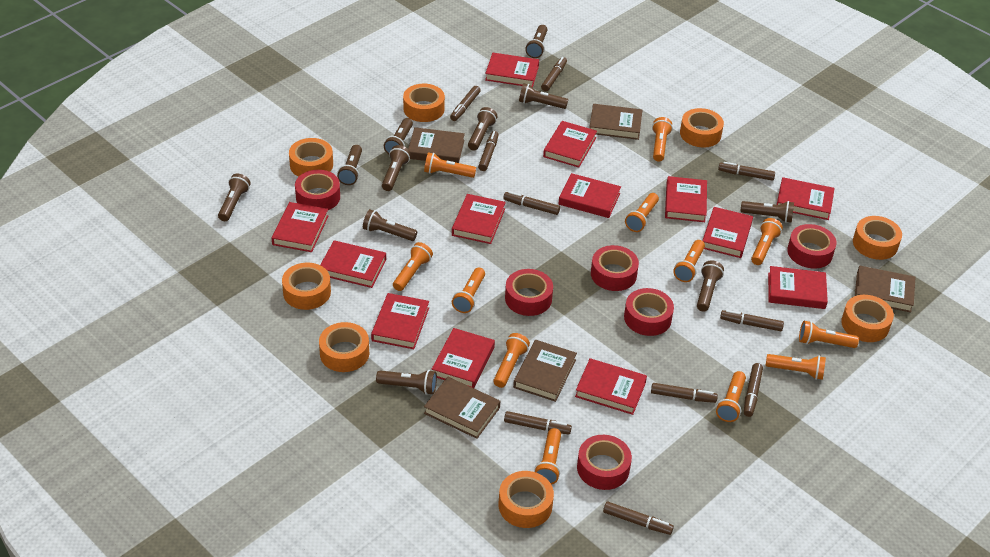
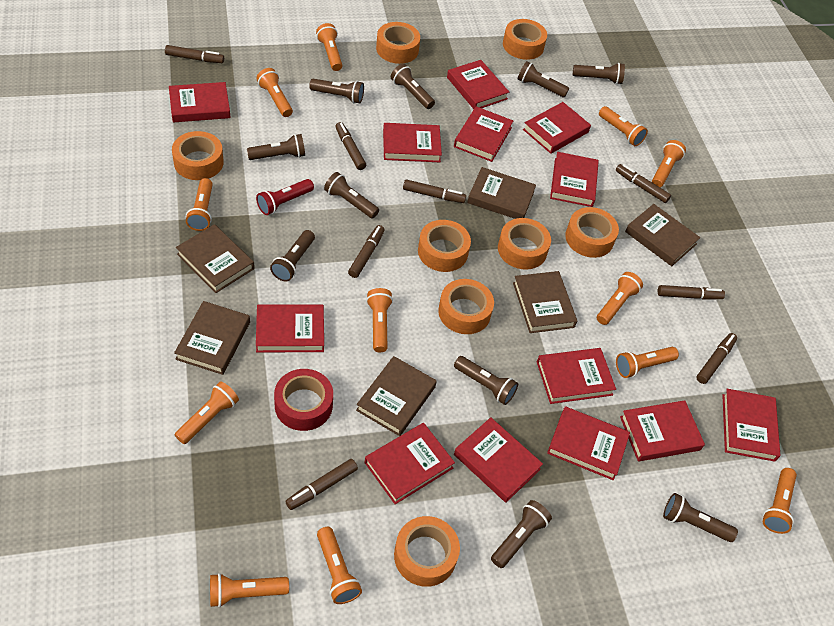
brown book: [408,127,465,163] [424,377,500,439] [513,340,577,402] [590,104,642,140] [855,266,915,313] = 5 -> [174,301,250,375] [176,224,254,293] [356,356,437,436] [467,167,536,219] [513,271,577,333] [625,204,700,266] = 6
brown flashlight: [218,173,251,221] [337,145,362,185] [363,209,417,241] [376,370,437,395] [382,145,411,191] [384,118,413,154] [468,107,497,150] [519,83,568,109] [525,25,548,58] [697,261,724,311] [740,201,794,223] = 11 -> [247,134,305,160] [270,230,315,282] [309,79,364,103] [324,172,379,218] [391,64,435,109] [454,356,518,405] [491,500,552,568] [518,61,569,98] [573,63,625,84] [663,493,738,542] = 10
brown marker: [450,86,481,121] [478,131,499,171] [503,191,560,215] [504,411,572,435] [541,57,567,91] [603,501,674,535] [651,383,718,403] [718,162,775,181] [720,310,784,331] [744,363,763,417] = 10 -> [165,45,224,63] [285,459,358,510] [335,122,366,170] [348,225,385,278] [403,179,466,203] [616,164,671,203] [658,285,725,300] [696,333,737,384] = 8
red flashlight: none = 0 -> [256,179,314,215] = 1
red tape: [295,170,340,210] [505,269,553,316] [577,435,632,490] [591,245,639,291] [624,288,674,336] [787,224,837,269] = 6 -> [274,369,333,431] = 1

